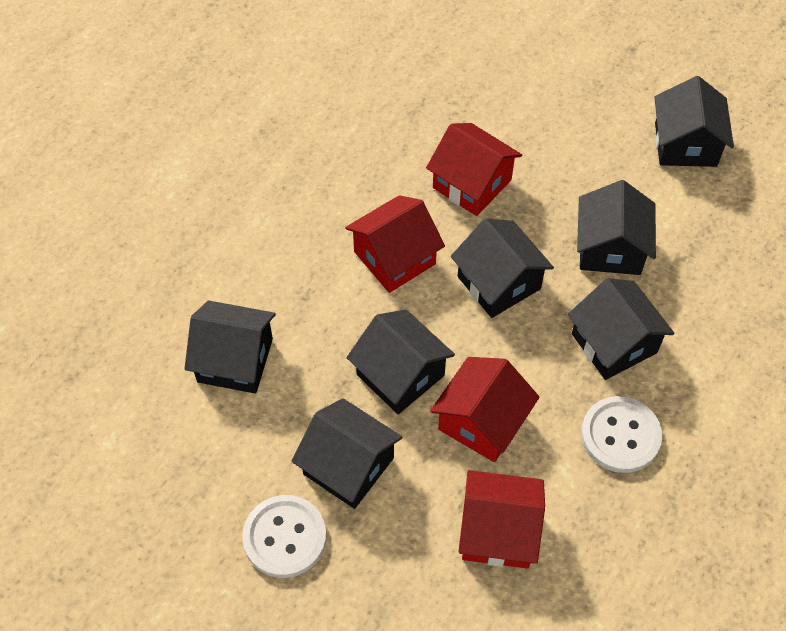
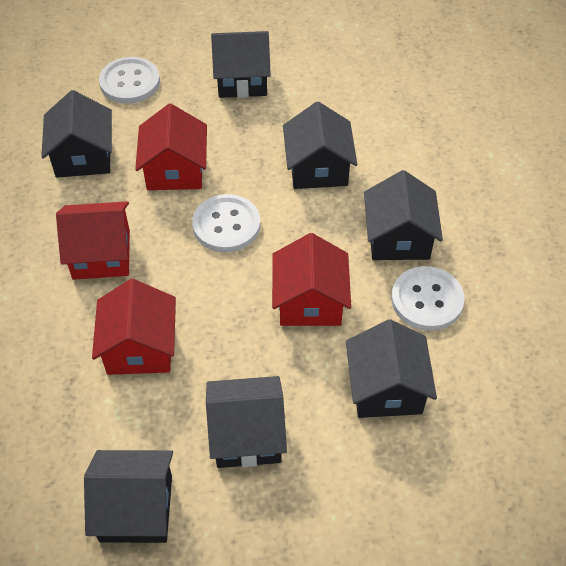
white button: [242,495,327,578] [581,396,662,473] = 2 -> [99,57,160,104] [192,194,260,252] [391,266,465,331] = 3

